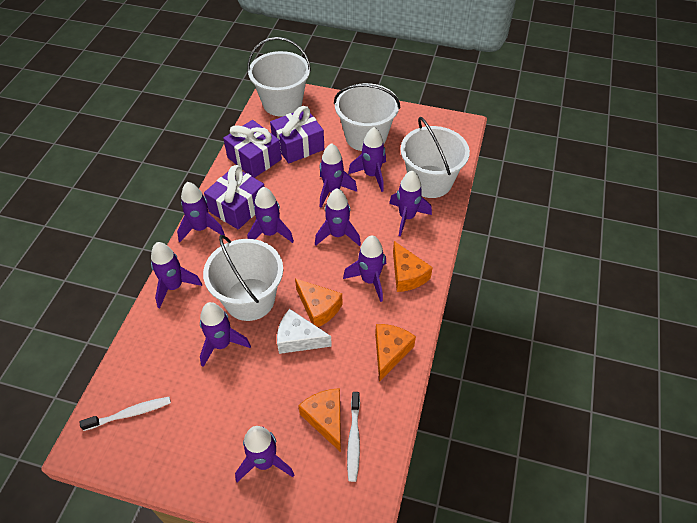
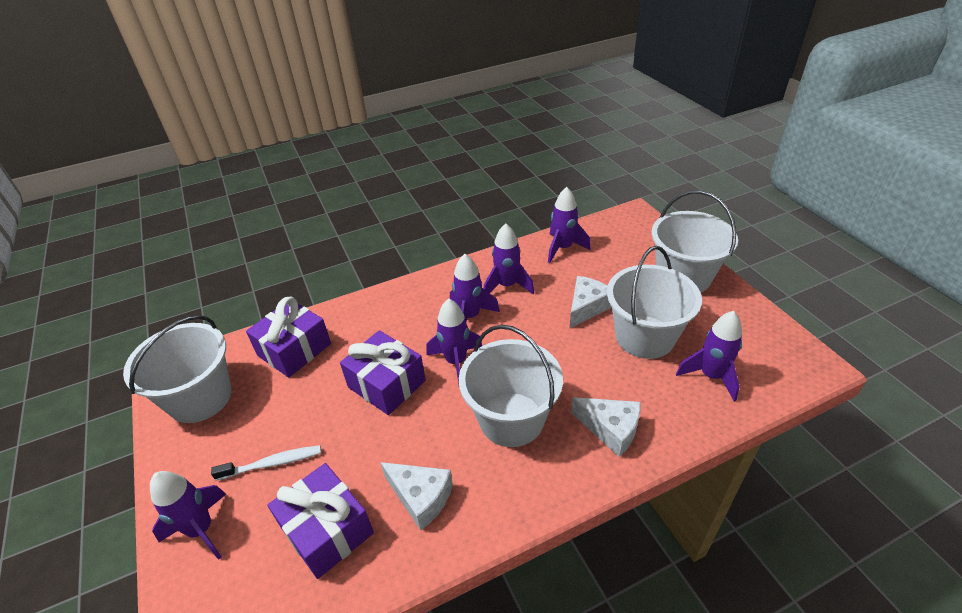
orange cheese: [295,278,342,327] [298,388,341,452] [375,324,416,382] [393,241,433,292] = 4 -> none = 0
purple rocket: [151,242,202,308] [177,182,225,242] [200,302,251,367] [235,426,294,482] [247,187,294,243] [315,188,361,246] [320,143,357,208] [343,236,386,302] [348,127,386,192] [389,170,432,237] = 10 -> [150,471,226,560] [426,299,482,384] [450,254,500,322] [484,223,534,294] [548,187,590,263] [676,311,742,402] = 6
white cheese: [277,309,332,354] = 1 -> [380,462,453,530] [569,276,612,329] [571,397,641,457] = 3
white toothbrush: [79,397,171,431] [347,392,360,482] = 2 -> [211,445,321,481] = 1

